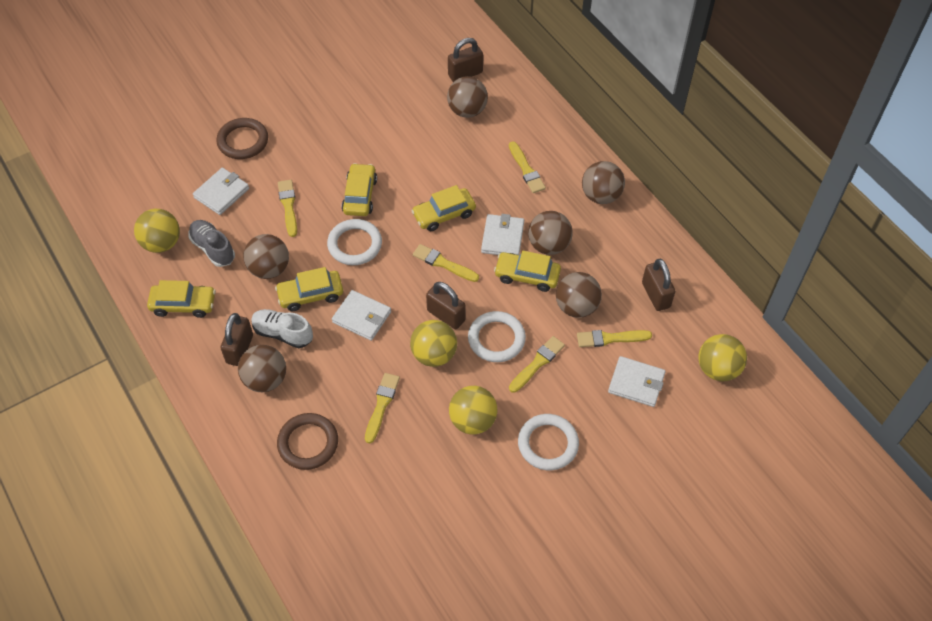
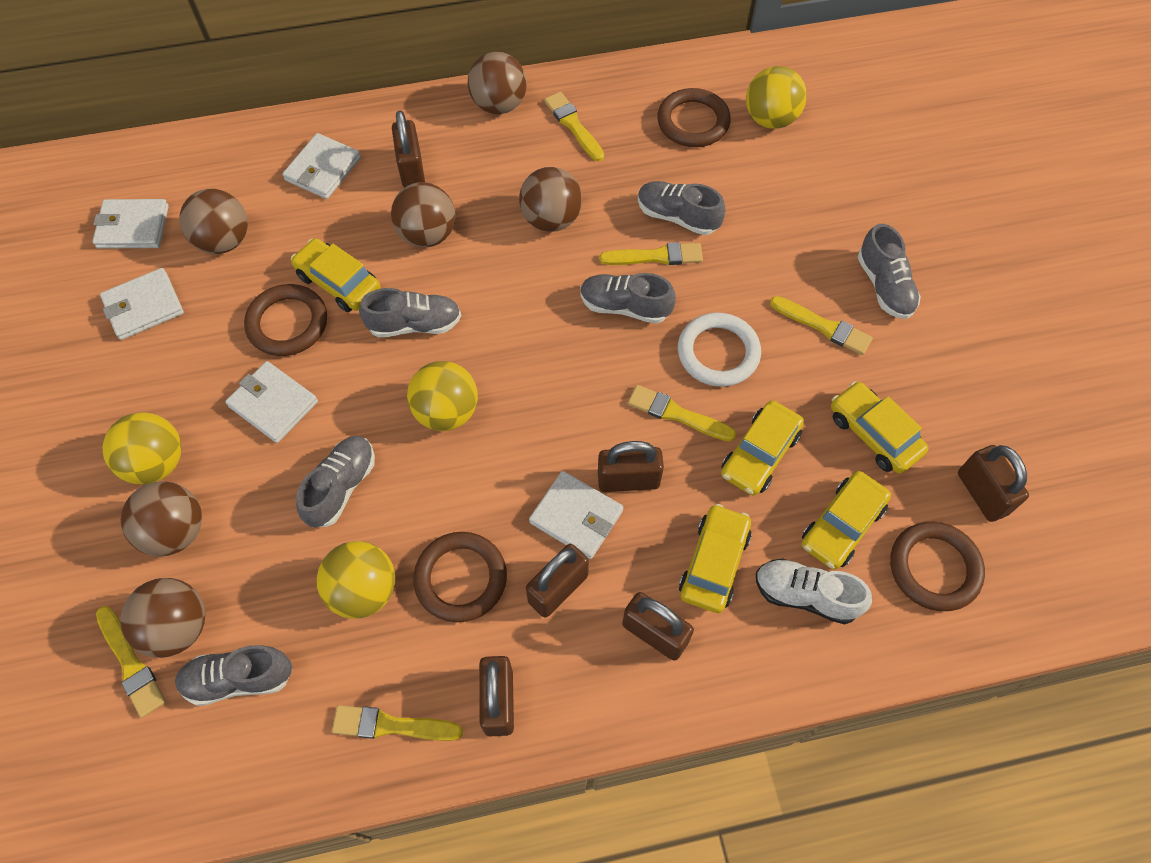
brown padlock: [221,313,253,366] [426,282,466,329] [448,38,483,82] [642,259,676,311] = 4 -> [392,110,425,188] [479,656,514,736] [526,544,589,618] [598,441,664,492] [622,592,694,661] [958,445,1029,522] = 6
brown ring: [216,118,268,159] [277,413,338,470] = 2 -> [244,284,327,356] [413,532,507,622] [657,88,731,147] [890,522,985,611] = 4
grey shoe: [188,220,235,267] = 1 -> [175,645,292,706] [296,436,375,528] [359,288,461,337] [580,273,676,324] [638,181,726,235] [857,224,921,319] = 6
white ring: [327,219,382,265] [468,311,526,362] [518,414,579,470] = 3 -> [678,313,761,387] = 1
white wallet: [193,168,249,215] [332,290,391,341] [481,214,524,255] [608,356,666,407] = 4 -> [92,199,169,249] [100,268,184,340] [225,361,318,443] [282,133,361,199] [529,471,624,559] = 5

